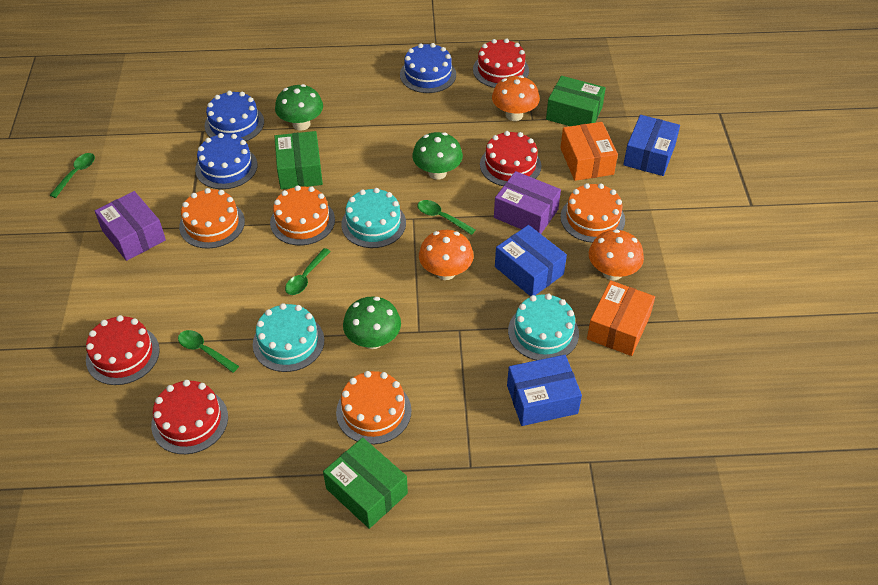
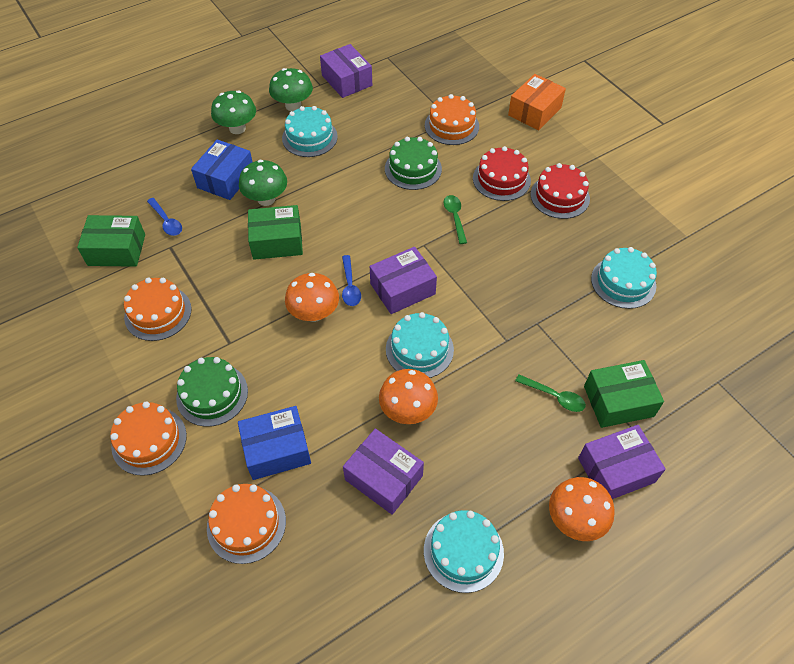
blue box: [495,225,567,296] [507,355,582,426] [623,115,680,176] = 3 -> [191,139,253,200] [238,406,311,480] = 2
blue cake: [195,133,257,189] [205,91,264,141] [400,43,456,93] = 3 -> none = 0
blue spoon: none = 0 -> [147,198,182,236] [342,255,361,306] = 2
green cake: none = 0 -> [176,357,248,427] [385,137,442,190] = 2
green spoon: [50,153,95,198] [178,330,239,373] [285,248,331,295] [418,200,476,235] = 4 -> [443,195,467,244] [515,374,586,412] = 2
orange box: [560,122,618,181] [587,280,655,356] = 2 -> [508,74,566,131] = 1
purple box: [95,191,166,261] [494,171,561,234] = 2 -> [320,44,372,98] [343,429,424,515] [370,247,437,314] [578,425,666,499] = 4
red cake: [86,315,160,385] [151,380,228,454] [473,39,529,88] [480,131,541,186] = 4 -> [473,146,531,201] [531,163,590,219] = 2
turquoise cake: [253,303,324,372] [341,188,406,248] [508,293,579,360] = 3 -> [282,106,338,157] [386,312,454,378] [424,510,504,593] [591,247,657,309] = 4

